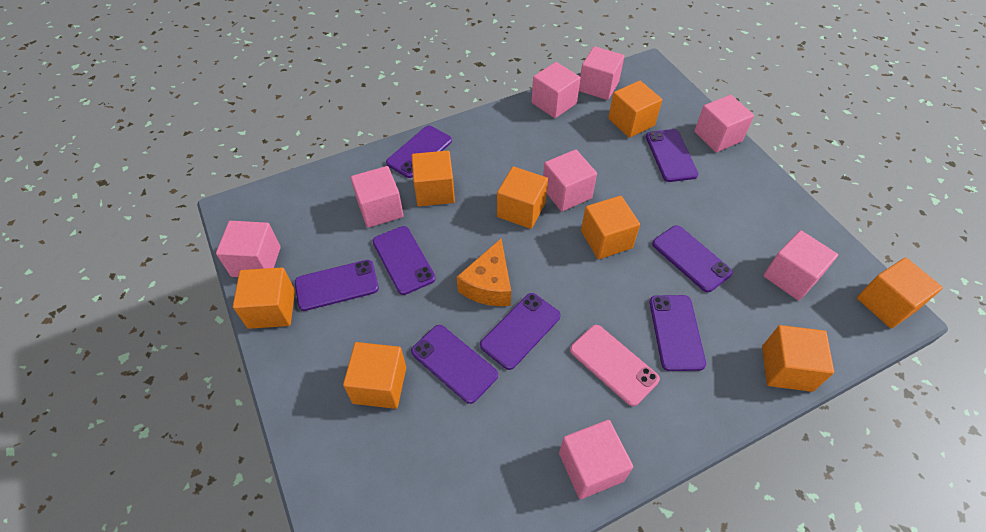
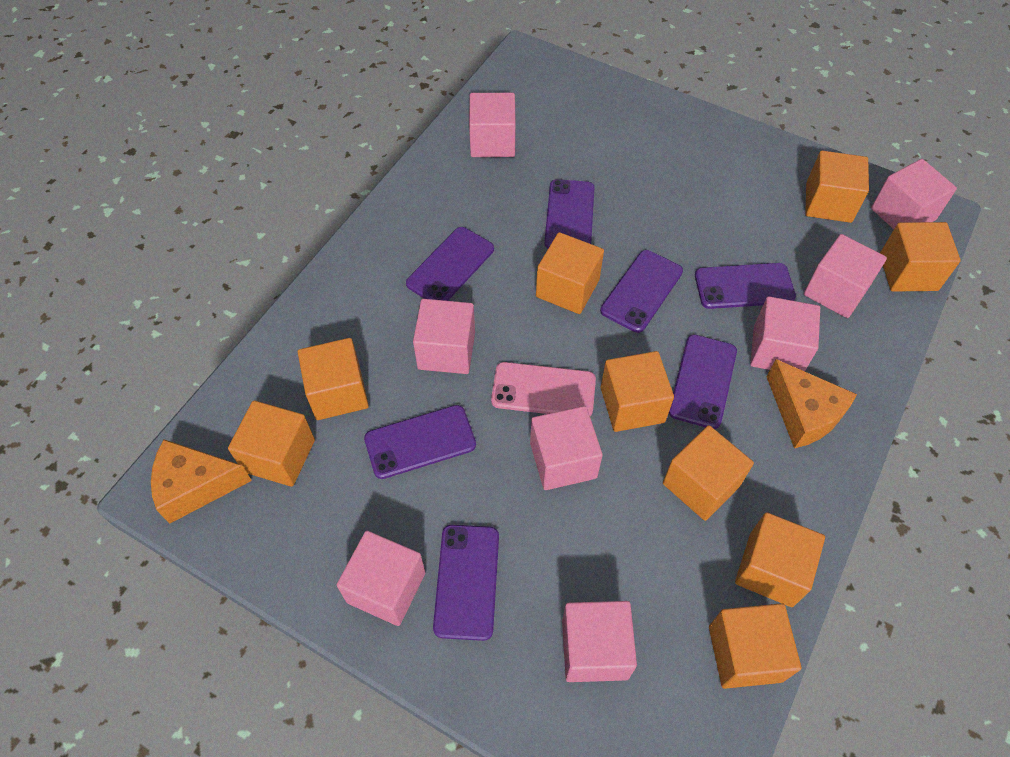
orange cheese: [457,238,511,306] = 1 -> [151,439,252,524] [767,359,857,448] = 2
orange cube: [233,267,295,329] [343,342,406,409] [412,151,455,206] [497,166,548,229] [581,196,640,259] [608,81,662,138] [762,325,834,392] [857,257,943,329] = 8 -> [228,401,315,487] [298,338,369,420] [536,232,604,314] [601,351,674,432] [663,425,754,521] [709,603,801,689] [735,512,825,607] [805,151,869,223] [880,222,961,292] = 9
purple phone: [295,260,379,311] [373,226,436,295] [386,126,452,178] [411,325,498,404] [480,293,561,370] [646,129,698,182] [649,295,706,371] [652,225,733,292] = 8 -> [364,405,476,479] [406,227,494,301] [433,525,499,641] [544,179,595,248] [600,250,683,333] [669,334,737,429] [695,263,796,309] = 7

